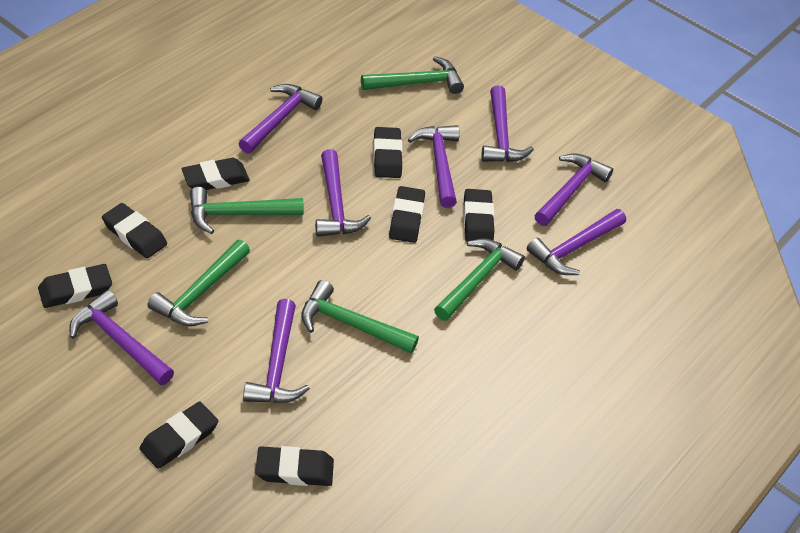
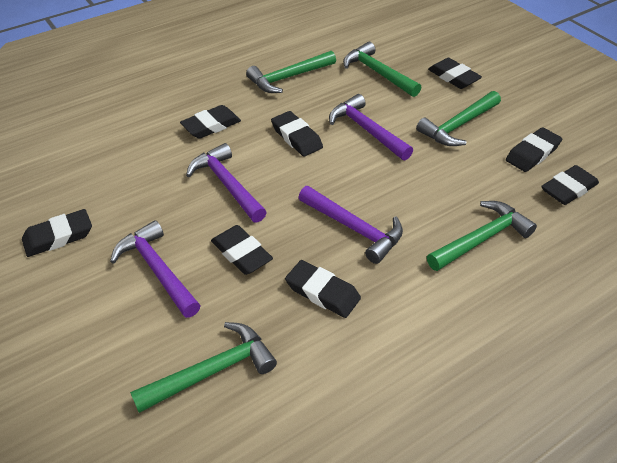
purple hammer: [69,290,174,385] [238,84,323,154] [243,299,310,403] [315,149,371,237] [408,125,460,208] [481,85,534,162] [527,209,626,275] [535,153,613,226] = 8 -> [110,220,201,318] [186,143,267,223] [298,186,403,264] [329,94,413,161] = 4

